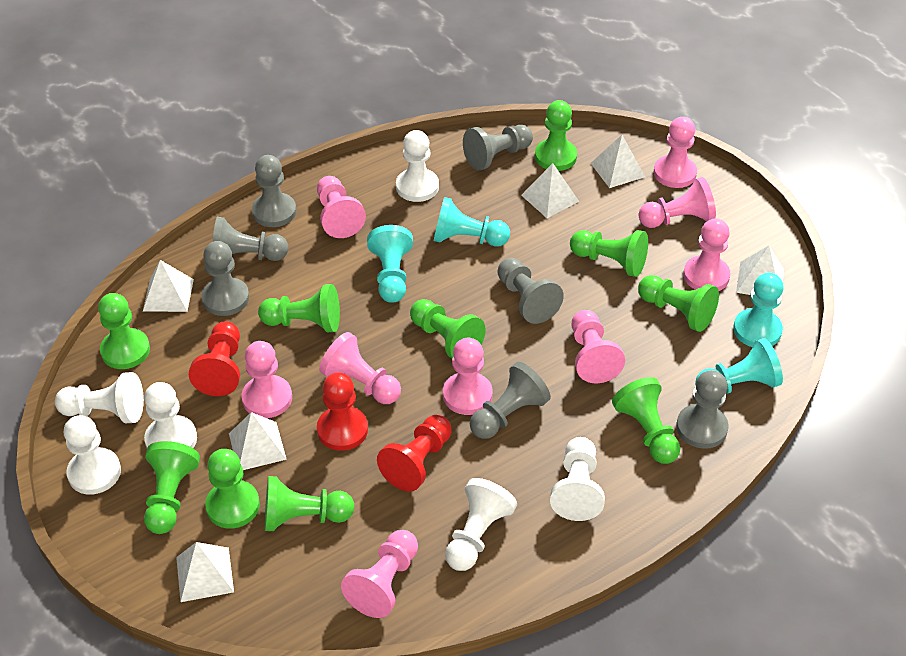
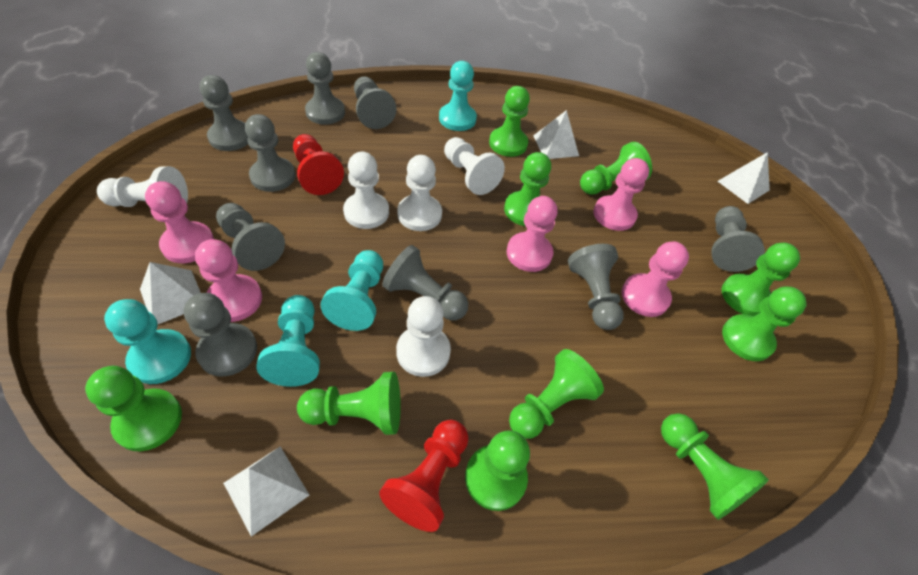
grey pawn: [201,241,249,316] [212,217,288,261] [252,155,296,227] [463,125,533,170] [470,362,551,439] [497,258,564,324] [676,370,728,449] = 7 -> [184,293,257,377] [199,75,248,151] [216,203,285,271] [245,114,295,192] [305,52,345,125] [354,76,396,129] [382,245,468,320] [568,244,623,330] [711,206,765,272] = 9
pink pawn: [242,341,292,418] [317,176,366,238] [319,332,401,404] [341,530,418,618] [443,338,493,415] [572,310,625,383] [638,177,716,228] [654,117,697,188] [683,219,731,291] = 9 -> [145,181,214,263] [195,239,262,322] [506,196,558,272] [593,158,649,231] [622,241,689,317] = 5
red pawn: [189,321,240,396] [317,372,368,451] [377,415,452,491] = 3 -> [293,134,344,195] [379,420,469,532] = 2
white pawn: [55,372,144,423] [64,415,121,495] [144,382,197,448] [396,130,439,202] [445,478,517,571] [550,437,605,521] = 6 -> [97,166,188,207] [343,152,389,229] [396,296,451,377] [397,155,442,231] [444,137,505,195] = 5
white pyramid: [143,260,194,312] [176,542,234,602] [229,412,287,470] [521,163,579,218] [591,135,645,188] [736,246,784,295] = 6 -> [140,262,201,324] [223,446,309,536] [533,110,579,159] [718,152,770,204] = 4

